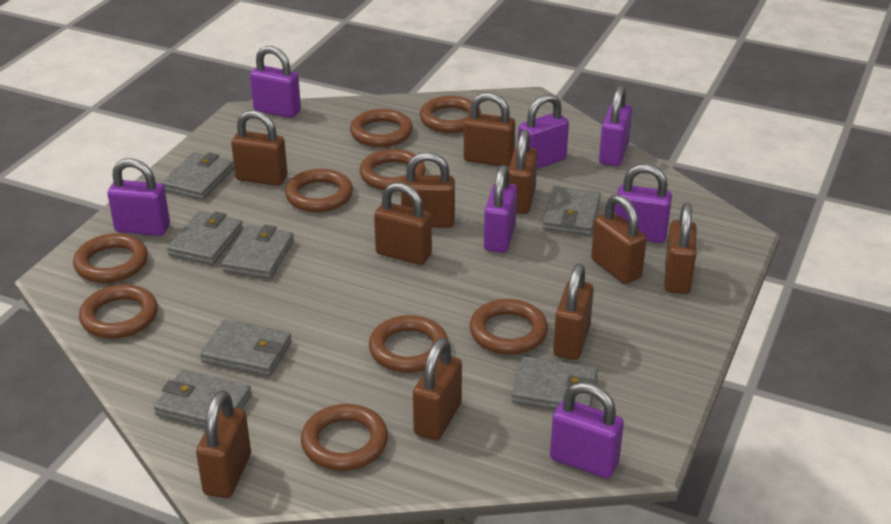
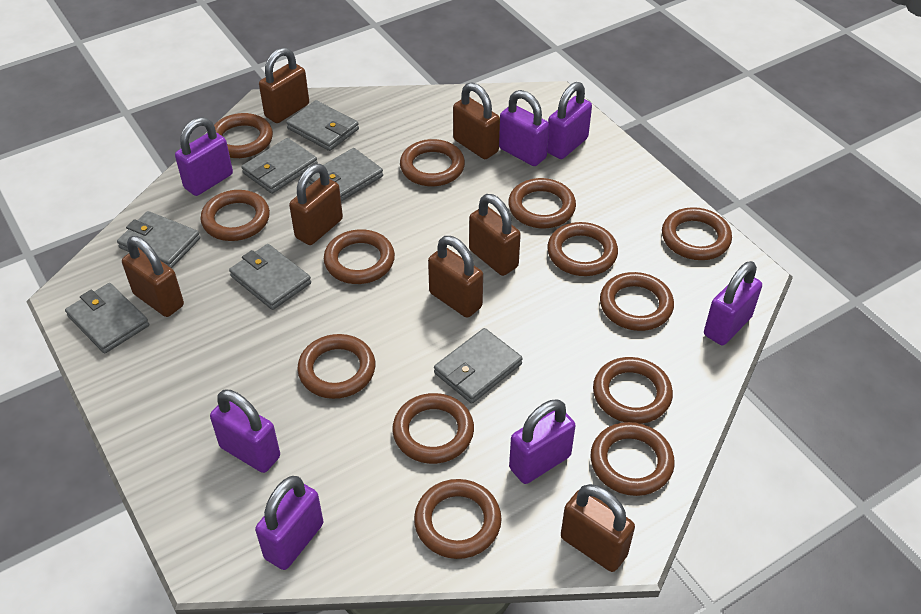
brown padlock: [196,390,251,498] [231,110,287,186] [374,182,432,265] [401,152,455,228] [413,338,462,440] [464,92,515,167] [509,129,538,214] [553,263,594,360] [591,194,647,284] [664,203,697,294] = 10 -> [122,236,184,317] [259,48,309,123] [289,164,343,245] [428,236,483,318] [453,82,500,159] [469,194,521,276] [561,484,635,572] = 7
brown ring: [73,233,148,283] [79,284,158,339] [285,169,353,212] [301,404,388,471] [350,109,413,147] [359,149,426,190] [369,315,448,373] [420,96,481,133] [470,299,548,355] = 9 -> [201,190,270,241] [214,113,273,158] [297,334,375,399] [324,229,395,284] [392,393,474,464] [400,139,465,186] [414,479,502,559] [508,178,576,228] [547,222,618,276] [591,422,675,496] [593,357,673,424] [600,272,674,331] [662,207,732,260] = 13

